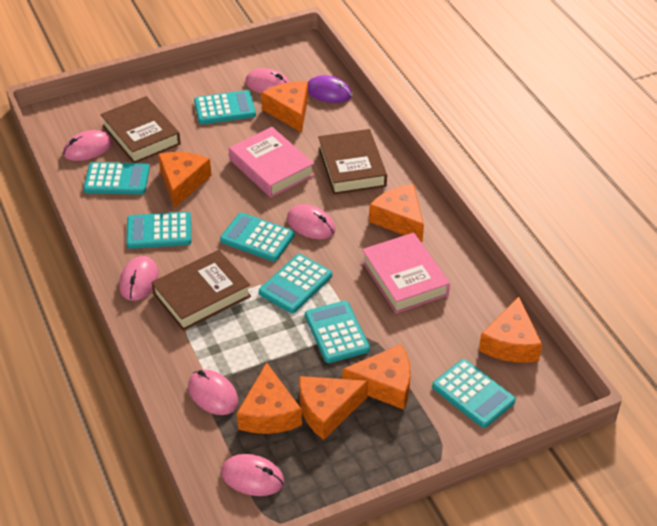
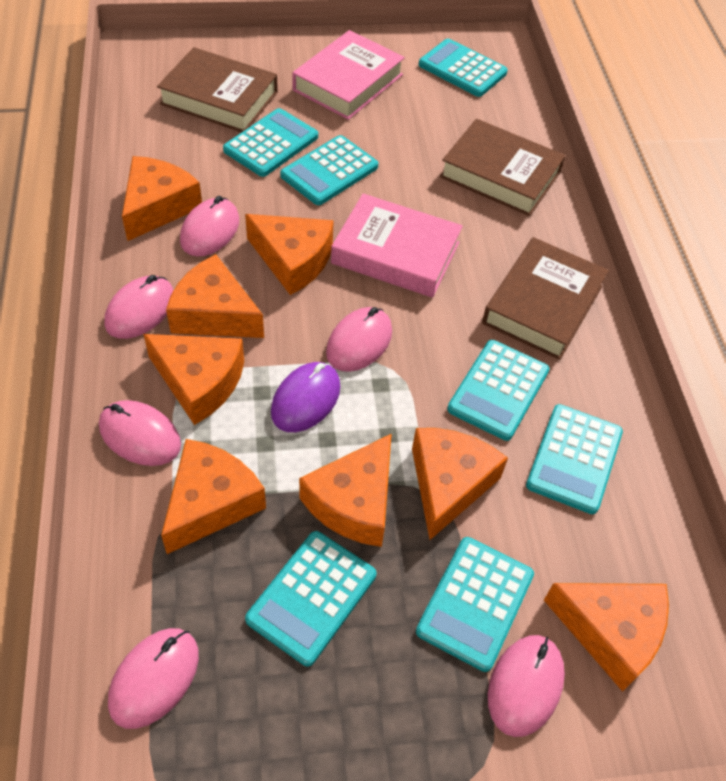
orange cheese: [158,152,212,208] [237,362,302,434] [261,81,308,133] [299,376,368,440] [342,344,411,410] [369,184,424,242] [479,297,542,363] = 7 -> [122,156,202,241] [143,334,244,425] [161,439,266,554] [166,254,264,338] [245,214,334,295] [299,434,392,547] [412,428,508,540] [544,583,669,692] = 8

